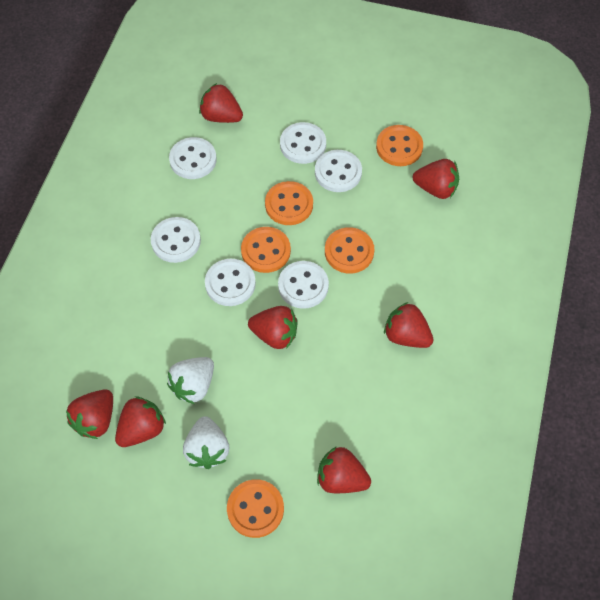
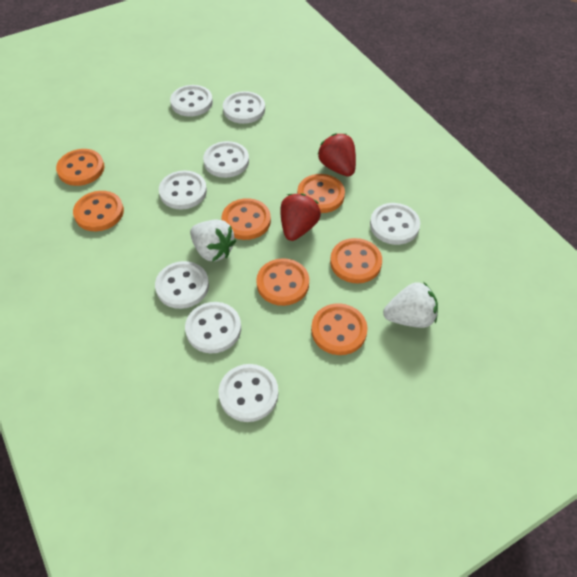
orange button: [227,479,284,538] [241,227,291,273] [265,181,313,225] [325,227,374,274] [376,125,423,166] = 5 -> [56,149,104,186] [73,191,124,231] [222,198,271,240] [256,258,309,306] [297,174,345,213] [311,303,368,355] [330,238,382,284] = 7
red strawberry: [66,389,113,439] [115,396,166,447] [199,83,243,123] [248,306,298,349] [317,446,371,493] [384,302,433,348] [413,159,459,199] = 7 -> [280,193,321,241] [317,133,356,177] = 2
white button: [151,217,201,263] [169,137,217,179] [205,259,256,306] [278,261,329,309] [280,122,326,164] [315,150,362,192] = 6 -> [155,261,209,309] [159,170,207,210] [170,85,213,117] [185,302,241,353] [203,141,249,178] [219,364,278,422] [223,91,265,124] [370,203,420,245] = 8

